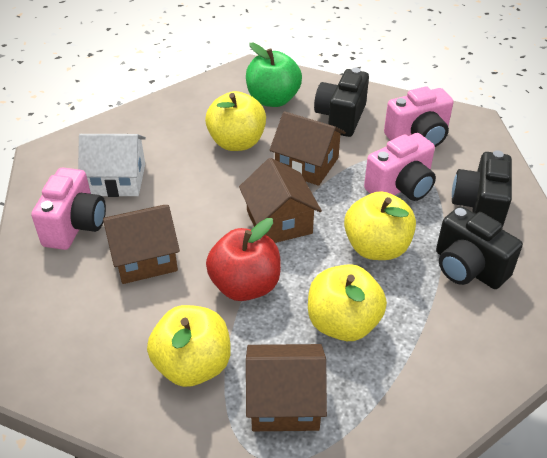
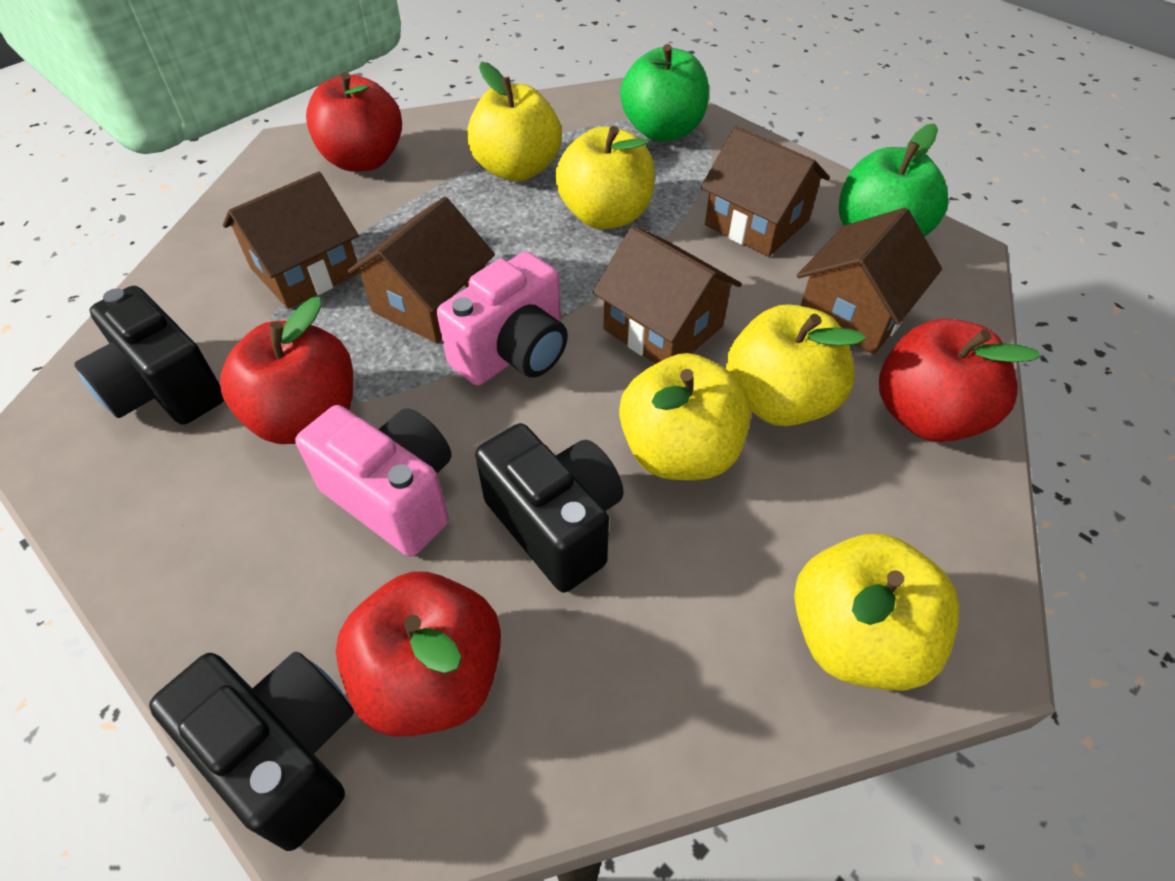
brown house: [103,205,180,284] [239,158,322,243] [246,344,327,431] [269,111,346,186] = 4 -> [223,171,360,309] [348,197,495,343] [593,226,742,364] [701,126,830,257] [797,207,942,354] = 5
green apple: [246,43,302,107] = 1 -> [620,44,709,141] [839,123,948,237] = 2
pink camera: [31,167,106,250] [364,133,436,201] [384,86,454,147] = 3 -> [295,405,451,557] [437,251,568,386] = 2
red apple: [206,218,281,301] = 1 -> [220,297,353,444] [306,72,402,172] [336,572,501,737] [879,319,1041,442] = 4
white house: [78,134,146,197] = 1 -> none = 0
yellow apple: [147,305,231,387] [205,91,266,151] [308,264,387,341] [344,191,416,260] = 4 -> [467,62,562,182] [555,126,655,229] [619,353,751,480] [726,304,865,426] [794,534,960,691] = 5

